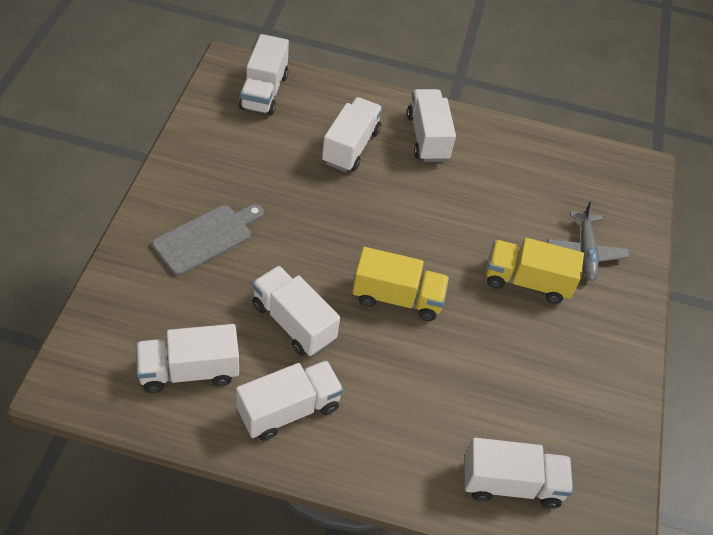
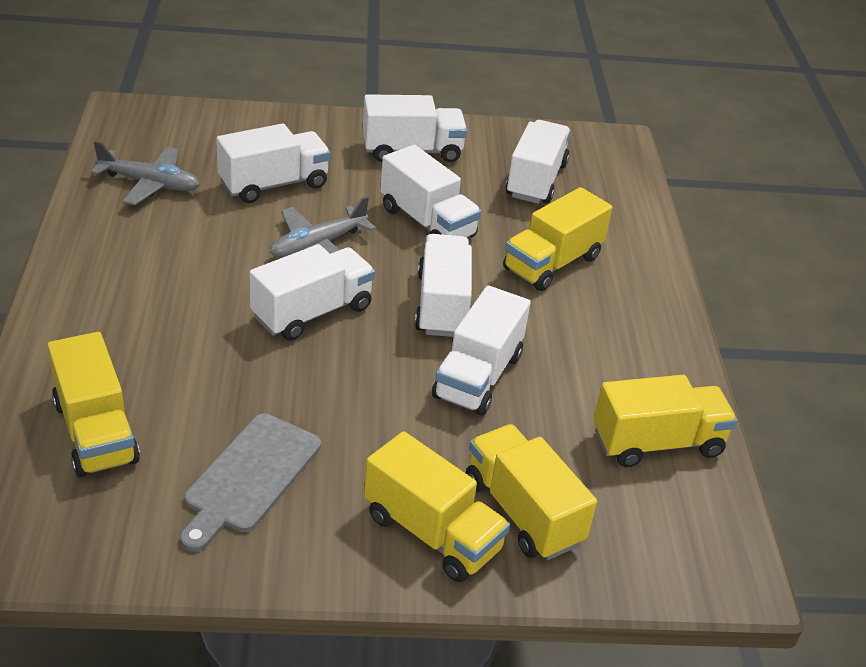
grey plane: [547,200,630,281] = 1 -> [91,141,200,205] [270,196,376,258] = 2
yellow truck: [352,247,449,321] [486,238,584,304] = 2 -> [47,332,140,477] [364,431,510,582] [466,424,597,560] [503,187,613,291] [593,375,737,467] = 5

